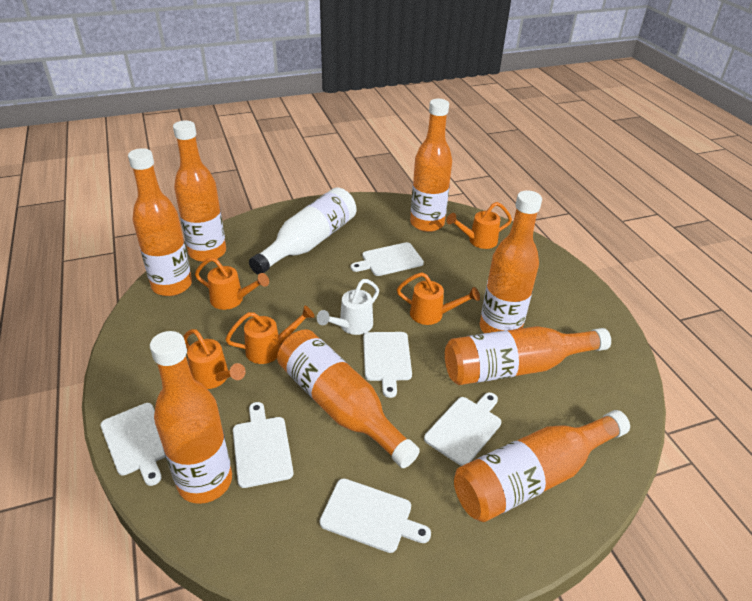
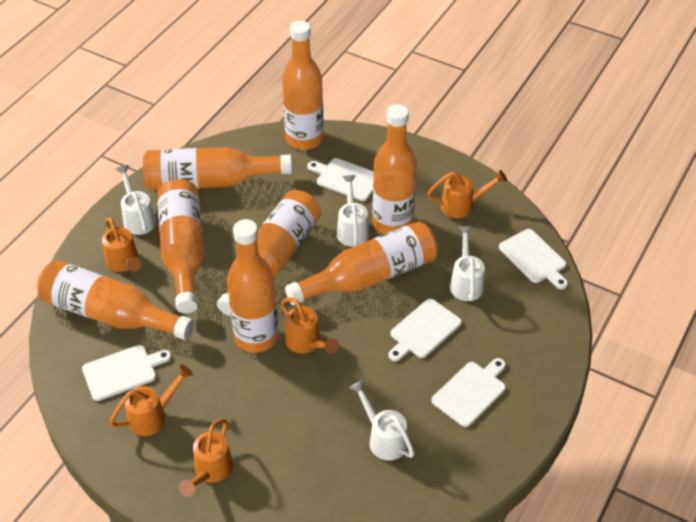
white bottle: [249,187,356,275] = 1 -> none = 0
white cutting board: [100,403,165,486] [233,402,293,488] [320,478,431,553] [351,242,424,276] [363,332,412,398] [424,393,501,466] = 6 -> [82,345,172,401] [307,158,374,201] [388,299,462,361] [432,358,506,427] [499,229,568,289] = 5
white watering can: [317,279,379,335] = 1 -> [116,165,156,235] [337,175,369,247] [349,380,414,461] [450,226,485,301] = 4

